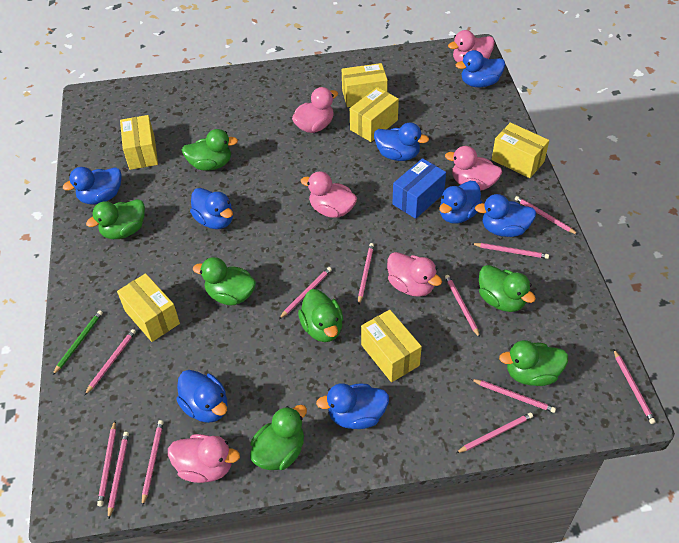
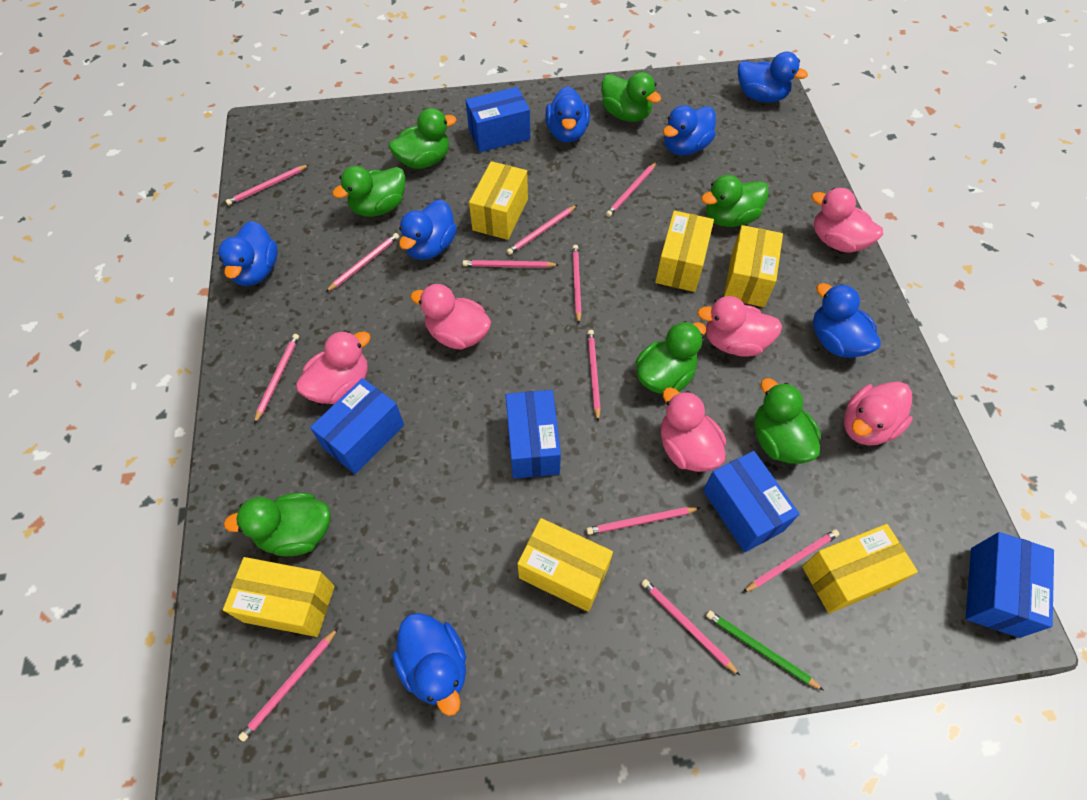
blue box: [392,158,446,219] = 1 -> [310,378,404,474] [466,87,530,152] [506,390,561,479] [703,451,800,552] [966,532,1054,638] = 5
blue duck: [63,167,122,204] [176,370,227,423] [190,188,233,229] [316,383,389,429] [374,122,429,161] [439,181,482,224] [456,50,505,87] [475,194,536,237] = 8 -> [218,221,278,286] [392,613,466,716] [399,200,457,260] [545,86,590,143] [663,105,716,155] [738,52,808,103] [813,283,881,358] = 7

